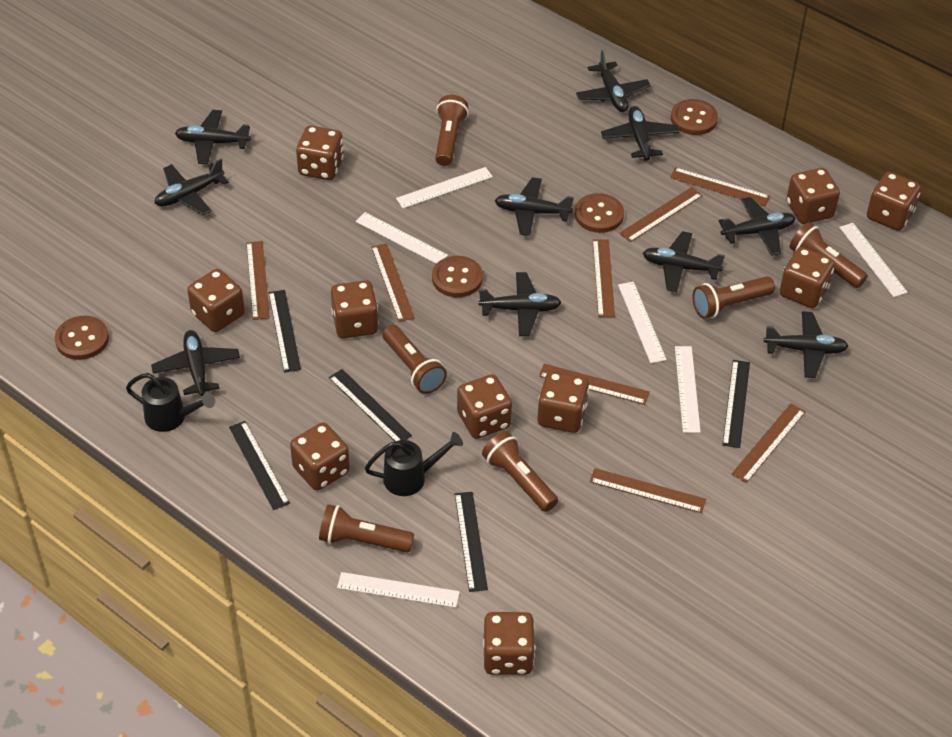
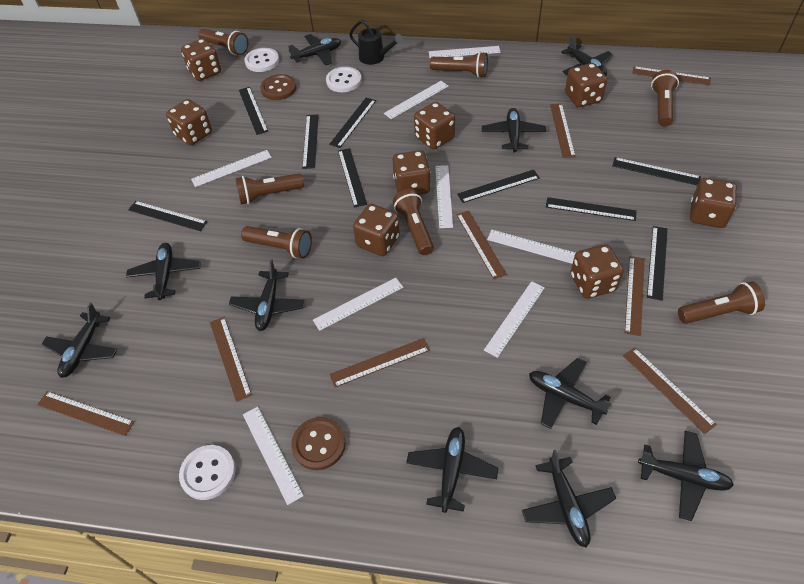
black ruler: [229,421,290,510] [268,290,301,373] [329,369,412,442] [455,492,488,592] [722,360,750,448] = 5 -> [128,201,207,231] [239,87,268,135] [302,115,319,169] [329,98,376,148] [338,148,367,207] [457,170,540,203] [546,197,637,221] [612,157,701,186] [647,226,668,301] = 9
black watering can: [126,373,215,432] [365,432,463,496] = 2 -> [349,20,403,65] = 1
brown button: [55,316,109,360] [432,256,483,297] [575,193,624,233] [671,99,718,135] = 4 -> [260,74,297,100] [291,417,346,470] = 2
brown dice: [187,269,245,332] [290,422,350,491] [296,125,344,180] [331,280,379,339] [457,374,512,439] [483,612,535,675] [537,371,589,433] [780,247,835,308] [786,168,840,224] [867,172,921,231] = 10 -> [166,99,212,145] [181,38,221,81] [353,204,400,256] [392,150,431,195] [414,102,455,150] [565,63,607,107] [571,244,624,299] [690,178,737,228] = 8
brown flashlight: [319,504,414,553] [382,325,447,394] [435,95,469,166] [482,431,558,512] [692,276,775,319] [790,222,868,288] = 6 -> [198,29,248,55] [235,173,304,204] [241,226,312,258] [393,189,434,255] [430,52,488,78] [651,70,679,126] [678,281,765,324] = 7
white button: none = 0 -> [179,445,236,500] [244,48,279,72] [326,67,362,92] = 3
white ruler: [337,572,460,608] [355,212,448,264] [396,167,493,208] [618,282,667,363] [675,346,701,433] [839,223,908,297] = 6 -> [191,150,272,187] [243,407,304,505] [313,278,403,331] [384,81,448,119] [429,46,501,58] [435,165,453,228] [484,281,545,358] [487,230,576,264] = 8

